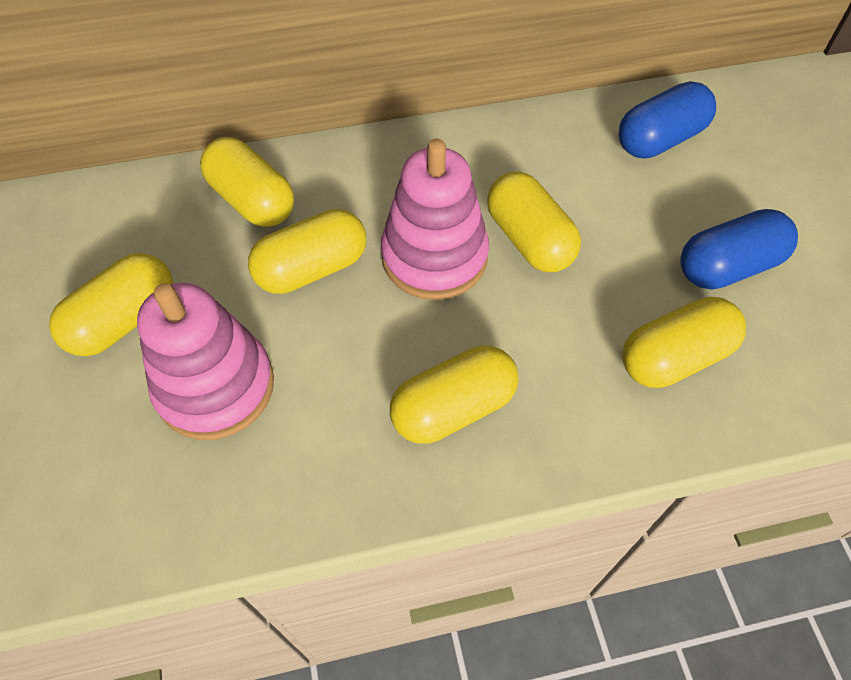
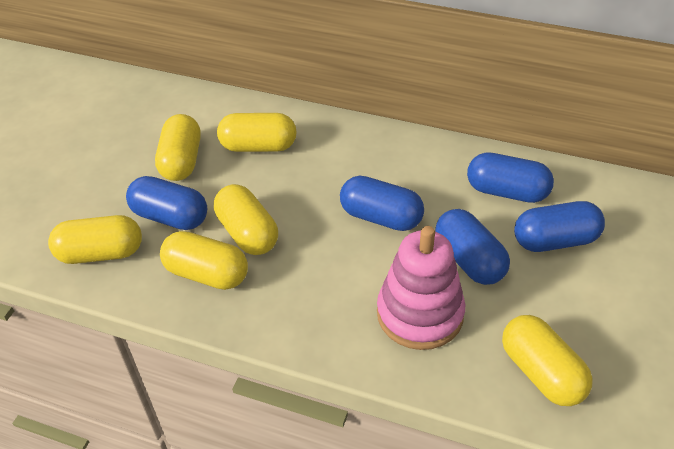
blue capsule: [619,81,716,158] [680,209,798,290] = 2 -> [126,176,207,230] [340,176,424,231] [435,209,510,285] [467,152,554,203] [514,201,605,252] = 5
pink stacking toy: [137,283,274,440] [381,139,489,300] = 2 -> [377,226,465,350] = 1

